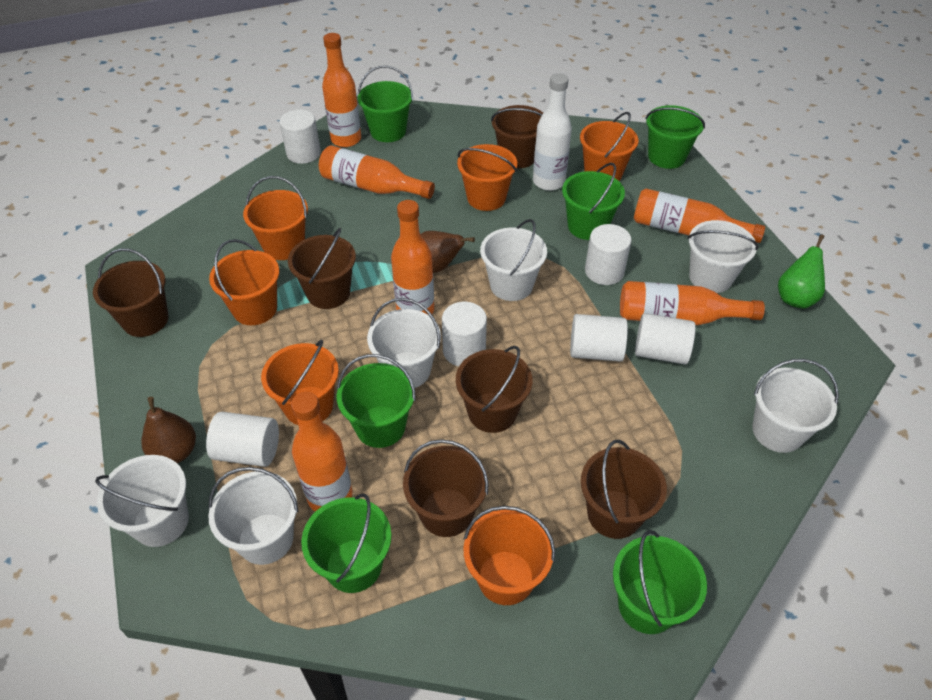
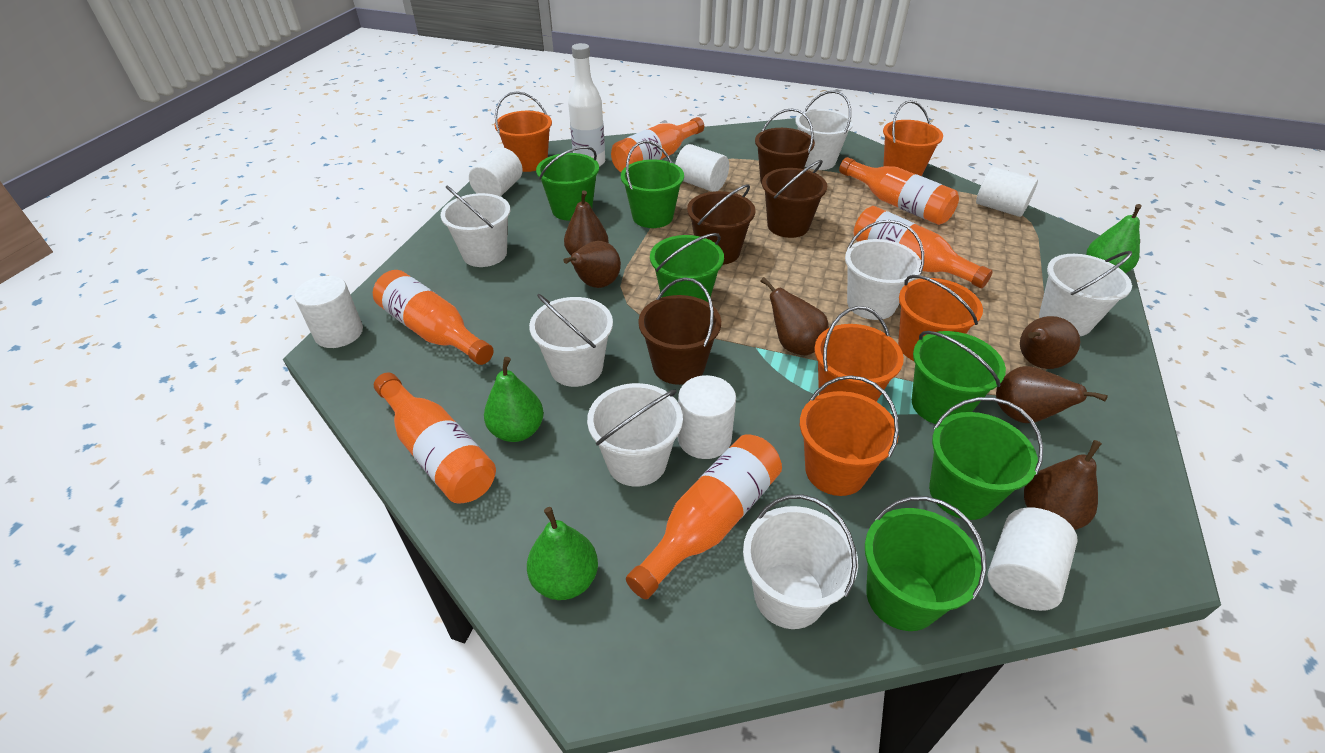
brown bucket: [93,248,169,337] [288,228,356,309] [403,439,489,537] [456,346,533,433] [491,105,543,168] [581,440,667,539] = 6 -> [638,277,721,385] [687,184,755,265] [755,108,815,184] [762,160,827,238] = 4
brown pear: [141,397,196,463] [420,231,475,273] = 2 -> [563,241,621,288] [564,190,609,255] [760,277,829,356] [996,366,1108,423] [1020,316,1080,369] [1024,440,1102,530] = 6
green pear: [778,234,825,309] = 1 -> [484,357,544,442] [527,507,598,600] [1086,204,1142,273] = 3
orange bucket: [209,239,279,325] [243,176,308,260] [261,340,339,425] [457,144,517,211] [463,506,555,605] [580,112,638,181] = 6 -> [494,91,552,172] [800,375,899,496] [814,306,904,402] [883,100,943,176] [898,275,983,361] = 5
white bucket: [95,455,189,547] [208,467,298,565] [367,298,441,388] [480,219,547,301] [687,220,759,293] [752,359,839,453] = 6 -> [441,185,510,267] [529,294,613,387] [587,383,683,487] [743,494,858,629] [795,91,853,170] [845,220,924,320] [1039,251,1132,336] = 7

